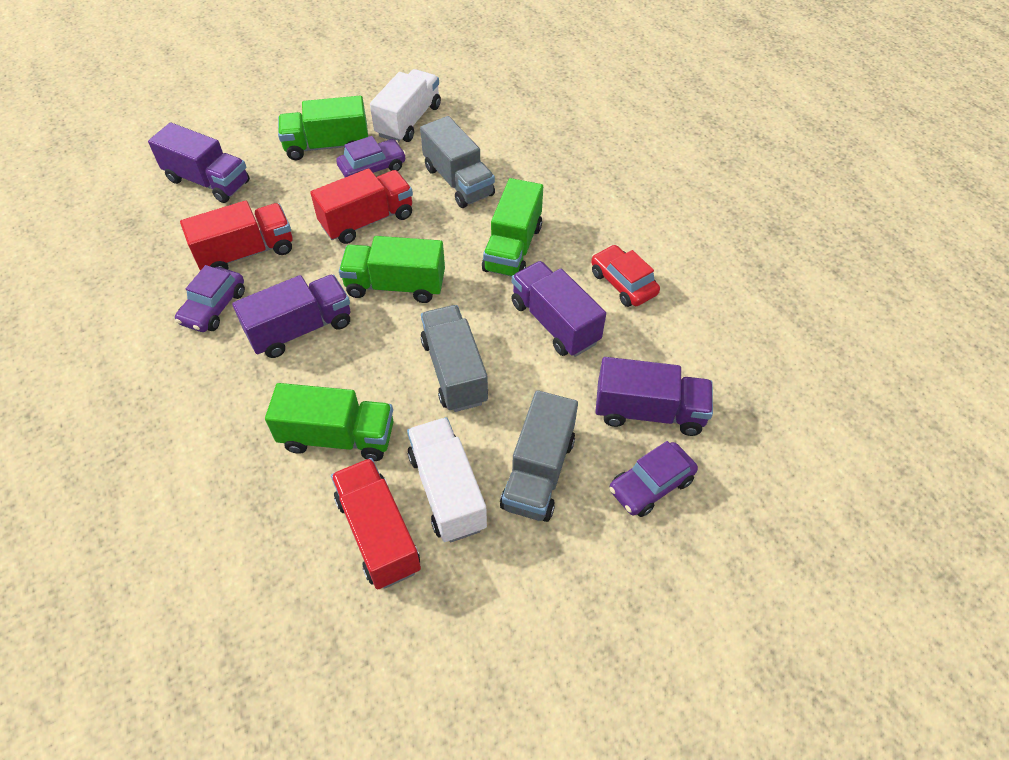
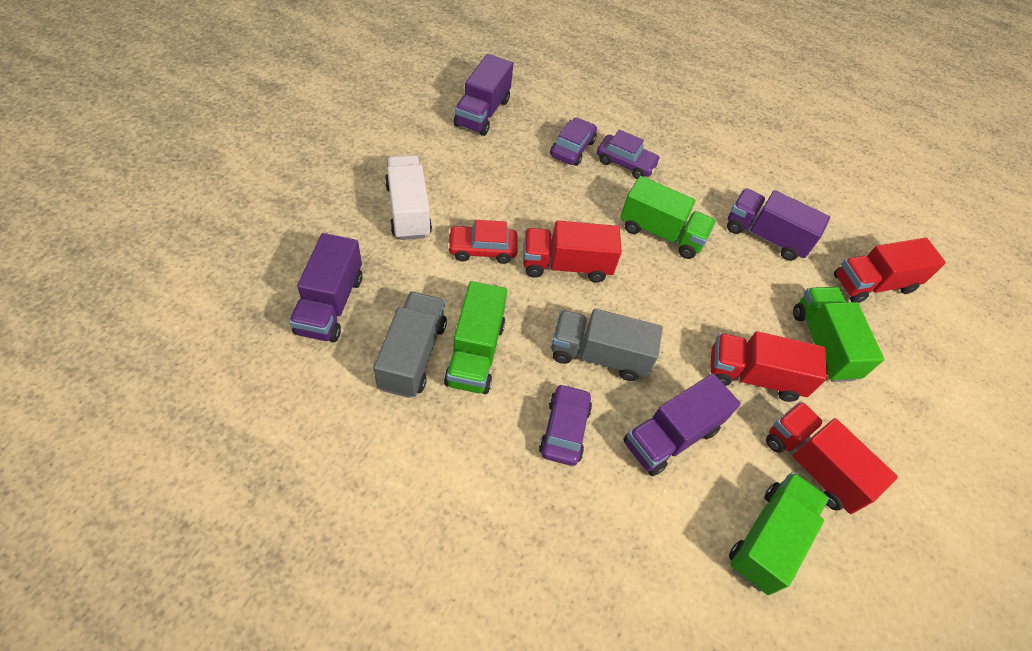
grey truck: [420,116,495,208] [420,305,488,412] [500,390,578,522] = 3 -> [373,291,447,398] [551,309,663,381] = 2
red truck: [180,201,292,270] [310,169,413,244] [331,458,421,589] = 3 -> [523,221,622,283] [710,331,827,402] [766,401,898,514] [834,238,946,303] = 4
white truck: [370,69,441,142] [407,417,487,542] = 2 -> [385,155,432,240] = 1

